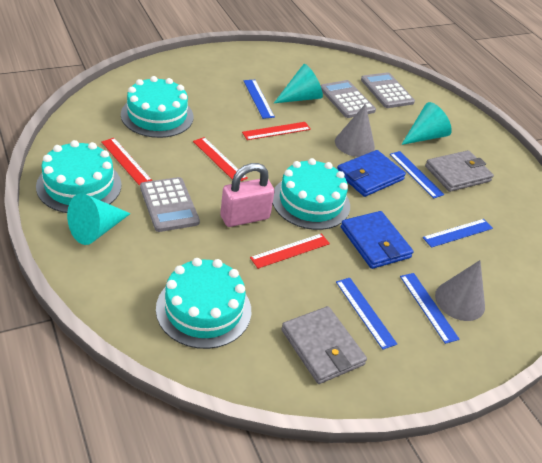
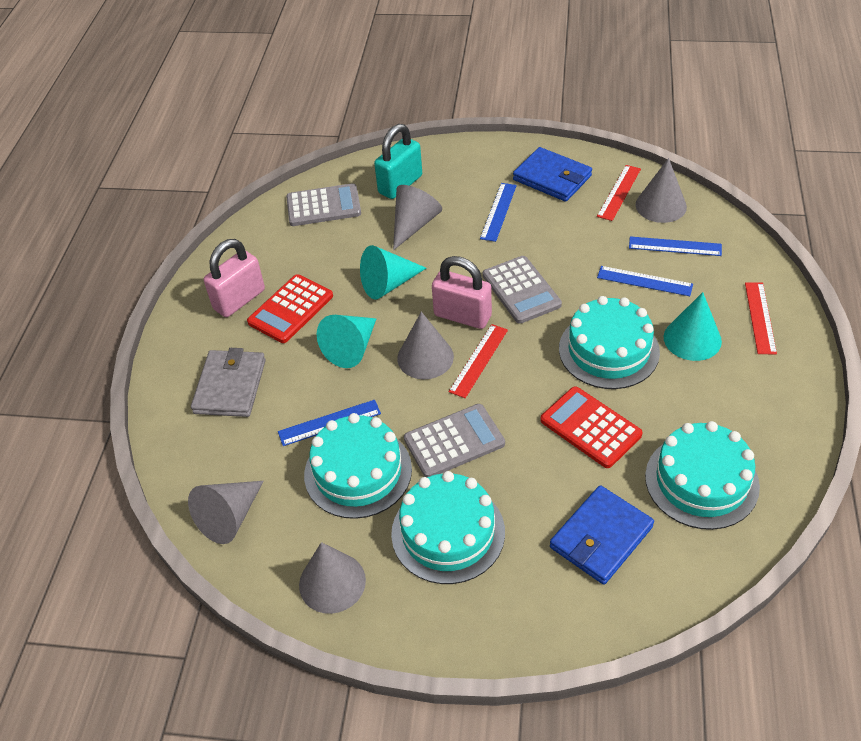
blue ruler: [244,80,275,119] [336,278,397,350] [390,151,444,198] [400,273,460,344] [422,219,493,248] = 5 -> [278,400,381,446] [480,183,517,242] [597,266,693,296] [629,236,722,256] = 4
grey cone: [335,104,375,157] [435,260,485,321] = 2 -> [188,481,264,544] [299,542,366,614] [393,185,442,251] [397,312,454,379] [636,158,687,223] = 5
grey wallet: [281,306,367,384] [425,150,494,192] = 2 -> [191,348,266,417] = 1
pink padlock: [220,163,275,227] = 1 -> [204,239,265,317] [432,256,492,329] = 2
red calculator: none = 0 -> [247,274,333,343] [540,387,642,468] = 2
red ruler: [102,138,152,186] [193,137,248,182] [242,122,311,140] [250,233,330,269] = 4 -> [449,324,508,398] [597,165,641,221] [745,282,777,355] = 3
turquoise padlock: none = 0 -> [374,124,422,199] = 1

